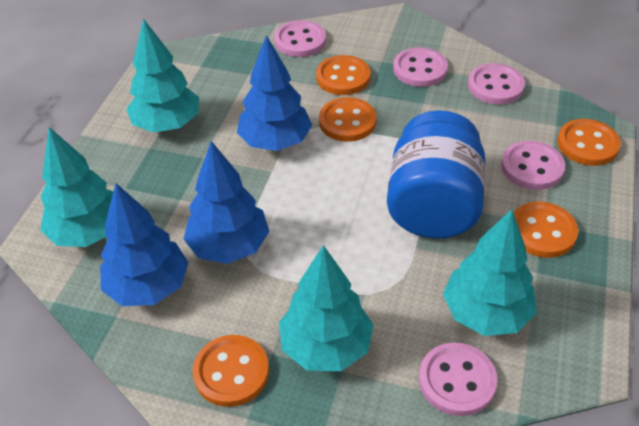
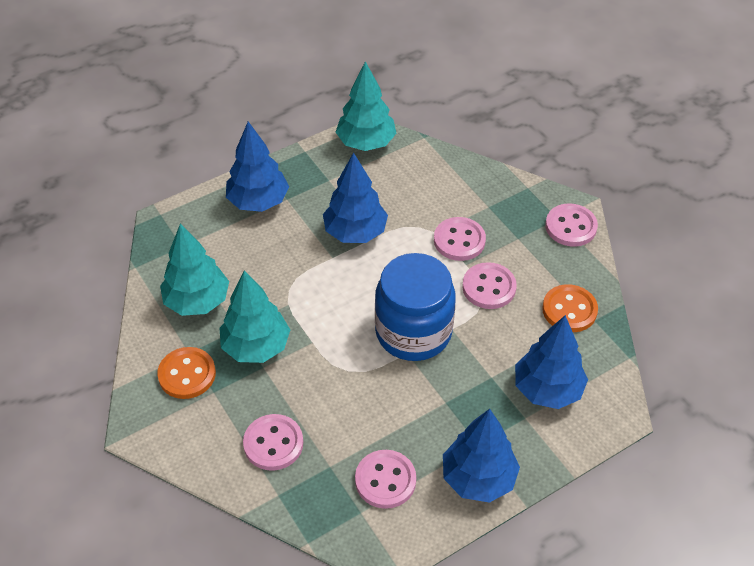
blue tree: [100,183,189,306] [184,141,270,264] [237,35,312,151] = 3 -> [226,122,289,212] [323,152,388,243] [443,409,520,503] [515,315,588,409] = 4
orange button: [192,335,269,407] [316,55,370,95] [319,97,377,142] [514,202,578,258] [557,119,621,166] = 5 -> [157,347,216,399] [542,284,598,332] = 2
turquoise tree: [40,127,114,247] [126,18,199,132] [279,245,374,371] [443,209,537,336] = 4 -> [160,224,229,316] [220,271,290,363] [336,61,397,151] = 3

